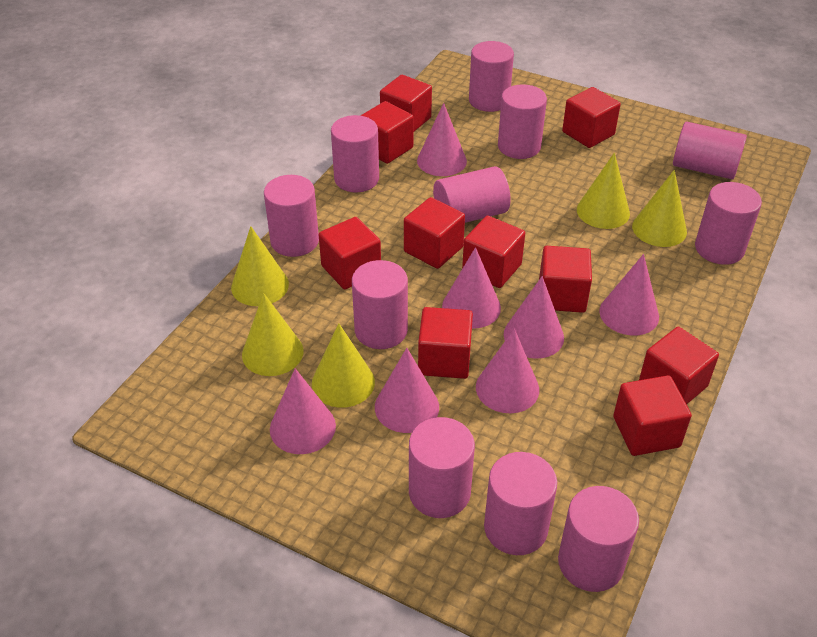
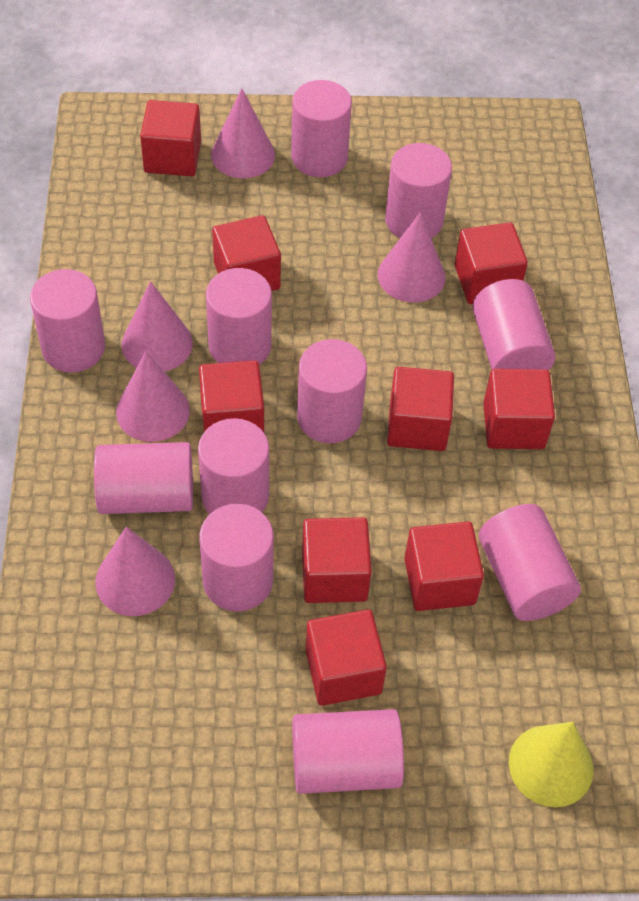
pink cone: [270,368,336,454] [375,348,439,433] [417,103,467,176] [442,247,501,329] [476,329,539,413] [504,276,564,359] [599,254,659,336] = 7 -> [95,527,175,616] [116,351,190,442] [122,281,193,372] [211,88,275,178] [378,212,445,303] = 5
red cube: [319,217,381,290] [360,101,413,164] [380,75,432,132] [404,197,465,269] [418,307,473,379] [462,216,525,288] [539,246,592,313] [562,87,621,148] [613,375,692,456] [639,327,719,404] = 10 -> [140,100,201,176] [199,360,264,432] [212,215,281,291] [302,517,372,603] [305,609,387,706] [387,367,454,451] [404,522,484,611] [455,222,528,304] [483,369,555,449] = 9
yellow cone: [231,226,289,306] [242,293,304,376] [312,323,375,408] [577,153,630,229] [632,170,687,247] = 5 -> [509,722,593,807] = 1

